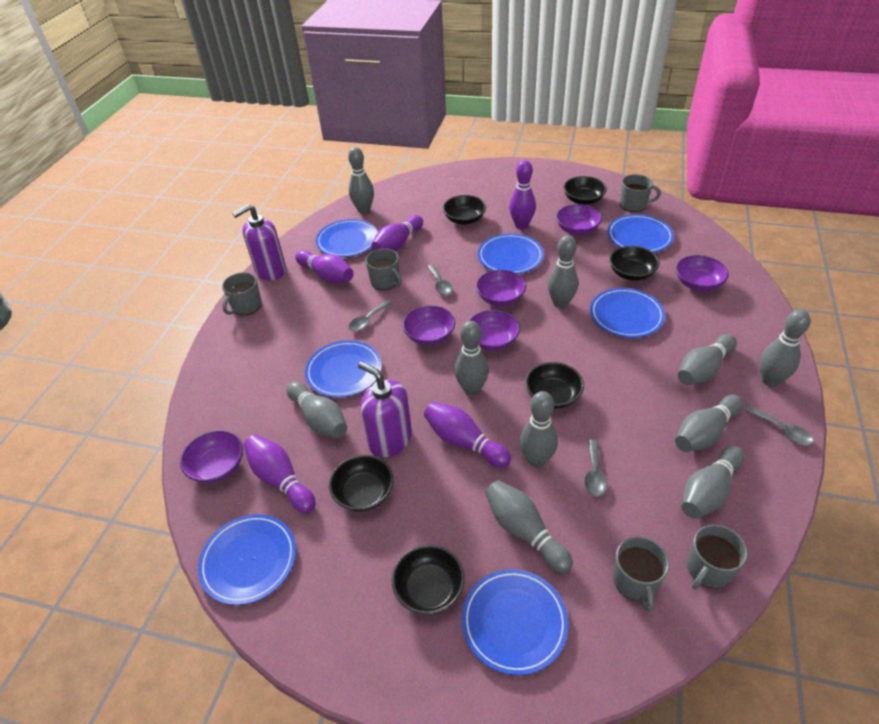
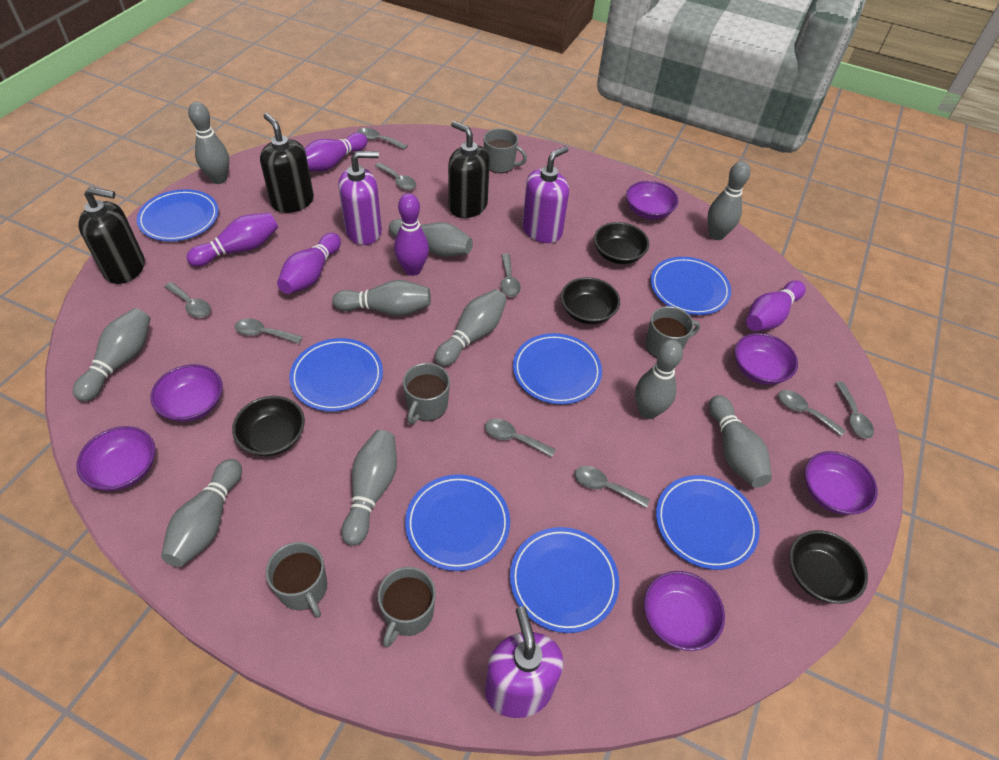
black bowl: [329,455,394,512] [392,545,465,615] [443,195,486,225] [525,362,584,408] [563,176,607,205] [609,246,660,281] = 6 -> [232,396,305,456] [561,277,620,324] [594,222,649,264] [789,530,868,604] = 4
black soap dispenser: none = 0 -> [78,187,145,284] [260,113,314,213] [448,121,490,218] = 3
grey spoon: [349,301,392,331] [427,265,453,295] [584,439,607,496] [745,405,813,445] = 4 -> [164,282,211,318] [234,318,303,344] [357,128,408,150] [375,163,416,190] [485,419,556,457] [500,254,521,297] [575,466,650,508] [778,390,846,437] [835,382,874,439] = 9
purple soap dispenser: [232,204,286,280] [358,362,412,457] = 2 -> [338,151,382,245] [485,606,563,718] [522,146,569,243] = 3

